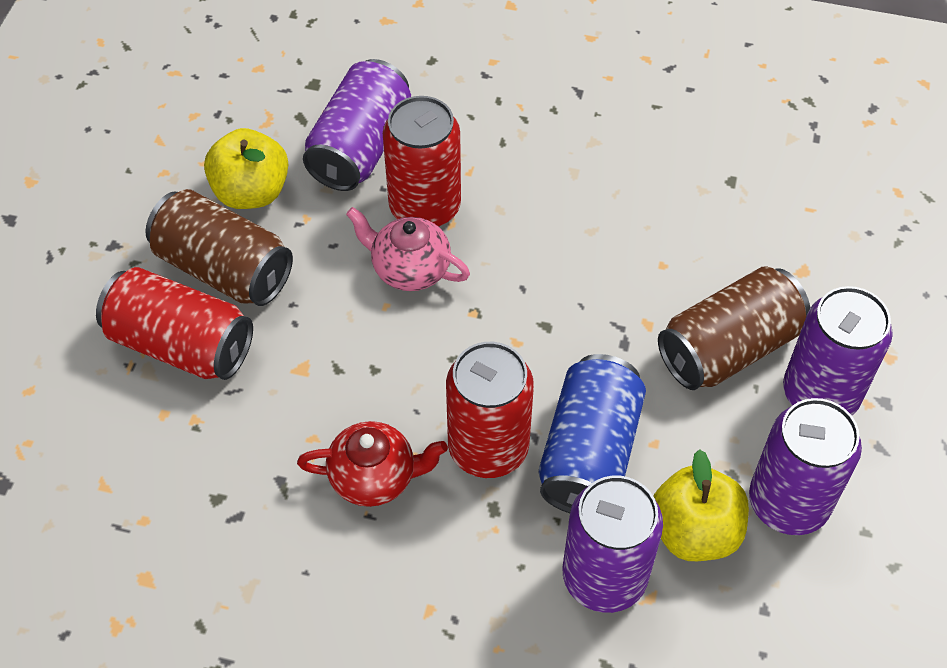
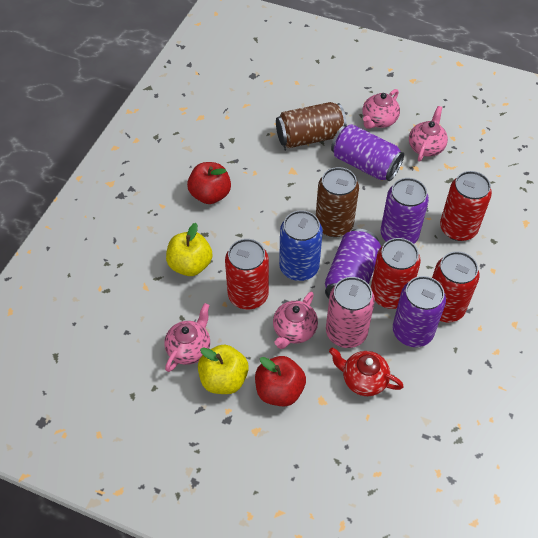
pink can: none = 0 -> [326,277,375,348] = 1
pink teapot: [346,207,470,291] = 1 -> [164,303,210,372] [273,292,318,349] [362,89,400,129] [409,106,448,162] = 4
red apple: none = 0 -> [187,162,231,204] [255,356,306,406] = 2
red can: [96,267,253,380] [383,96,461,227] [446,342,534,478] = 3 -> [225,239,269,310] [371,238,421,309] [432,251,479,322] [440,171,492,241] = 4

